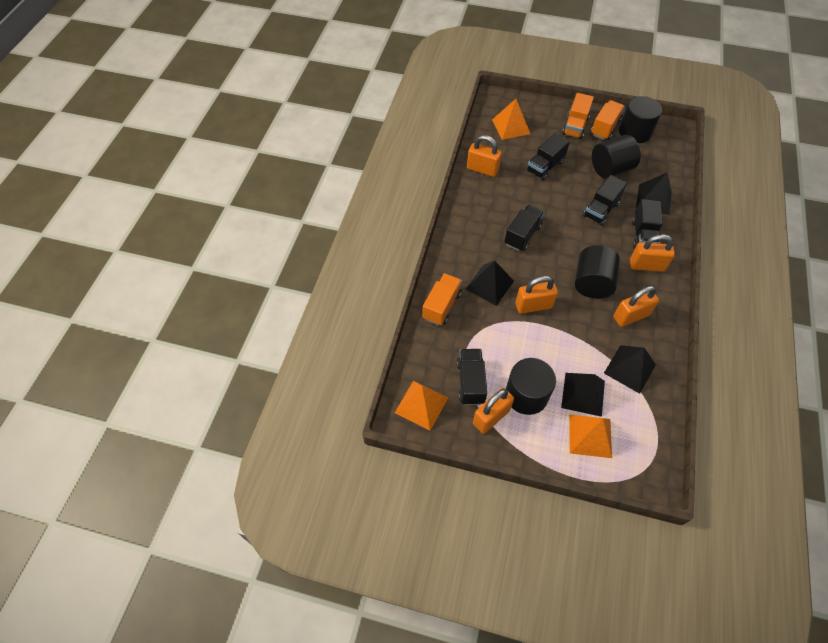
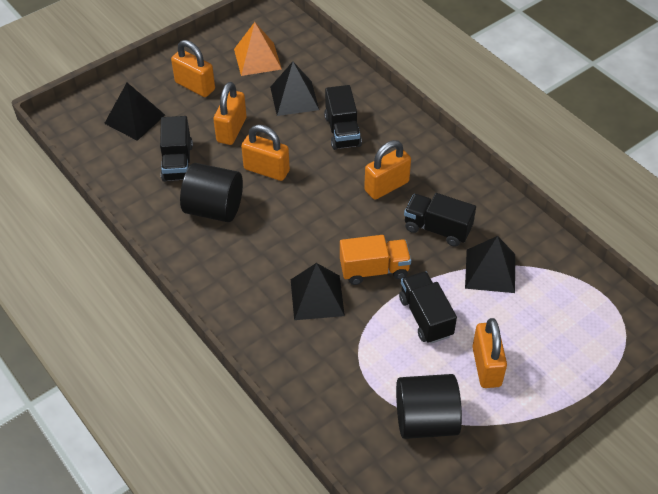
black cylinder: [506,358,556,415] [575,245,620,299] [592,135,641,179] [619,96,662,143] = 4 -> [180,163,243,222] [396,374,462,439] = 2
black truck: [457,349,487,405] [504,205,544,251] [526,133,570,180] [583,175,627,226] [632,199,663,249] = 5 -> [160,116,193,182] [324,85,362,150] [399,271,457,344] [404,193,476,247] = 4
orange pyramid: [395,381,448,431] [492,99,530,140] [569,414,612,458] = 3 -> [234,22,282,76] = 1
orange truck: [423,273,462,326] [562,93,594,139] [591,100,625,140] = 3 -> [340,235,411,285] = 1

